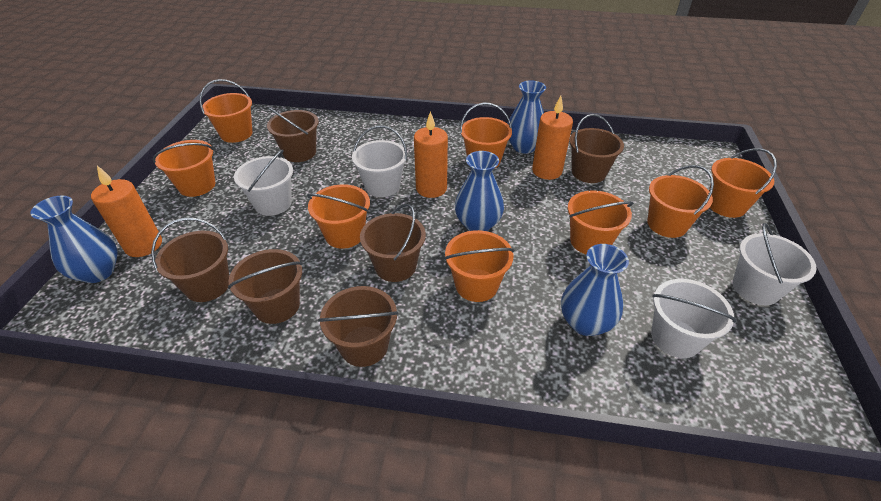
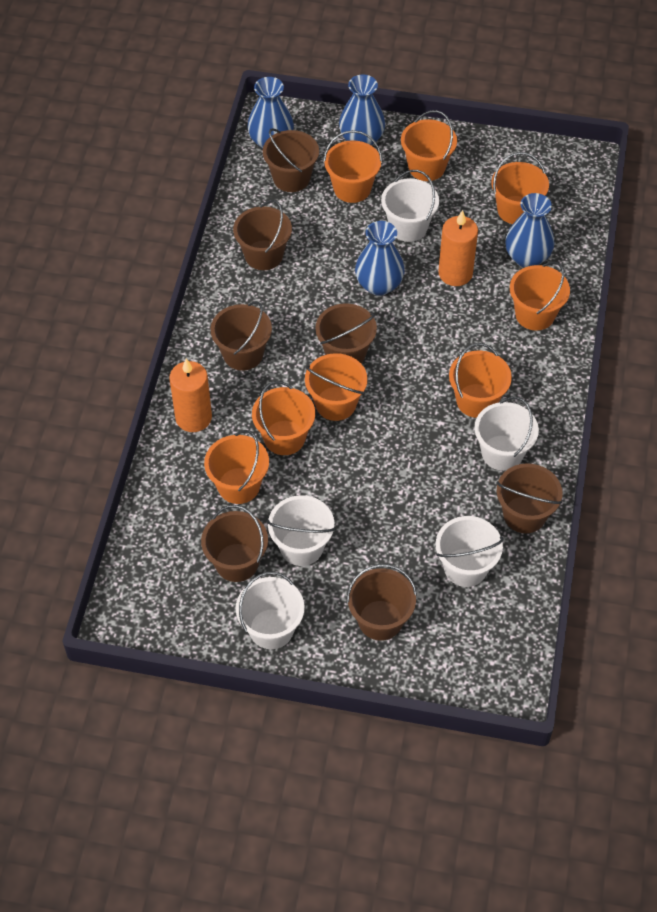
brown bucket: [151,218,229,302] [228,249,302,324] [267,107,319,162] [318,286,399,367] [360,204,426,282] [569,114,624,183] = 6 -> [201,505,268,582] [210,301,272,371] [233,200,292,270] [263,128,319,192] [315,303,377,363] [347,564,417,641] [497,463,562,533] = 7
orange candle: [91,166,162,257] [414,111,448,198] [532,96,573,180] = 3 -> [169,359,212,432] [438,210,478,286] = 2
white bucket: [234,149,293,216] [352,126,407,197] [651,279,737,358] [733,223,817,305] = 4 -> [236,572,305,649] [267,495,335,566] [381,170,439,242] [436,516,503,587] [474,397,539,471] = 5

